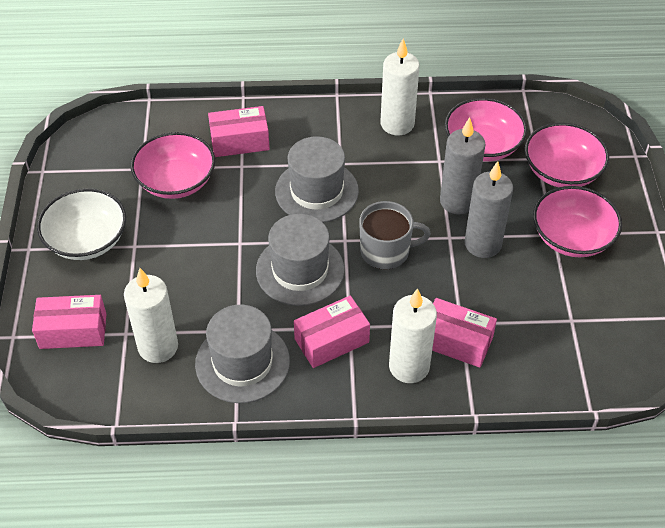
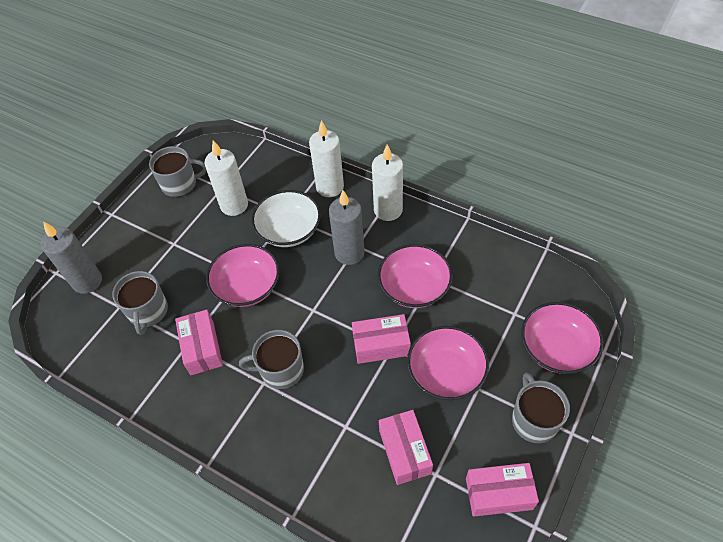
grey hat: [195,305,290,403] [256,214,345,306] [275,136,359,223] = 3 -> none = 0
grey mug: [359,201,431,270] = 1 -> [112,271,168,335] [149,146,207,197] [239,330,304,389] [512,372,570,443] = 4

